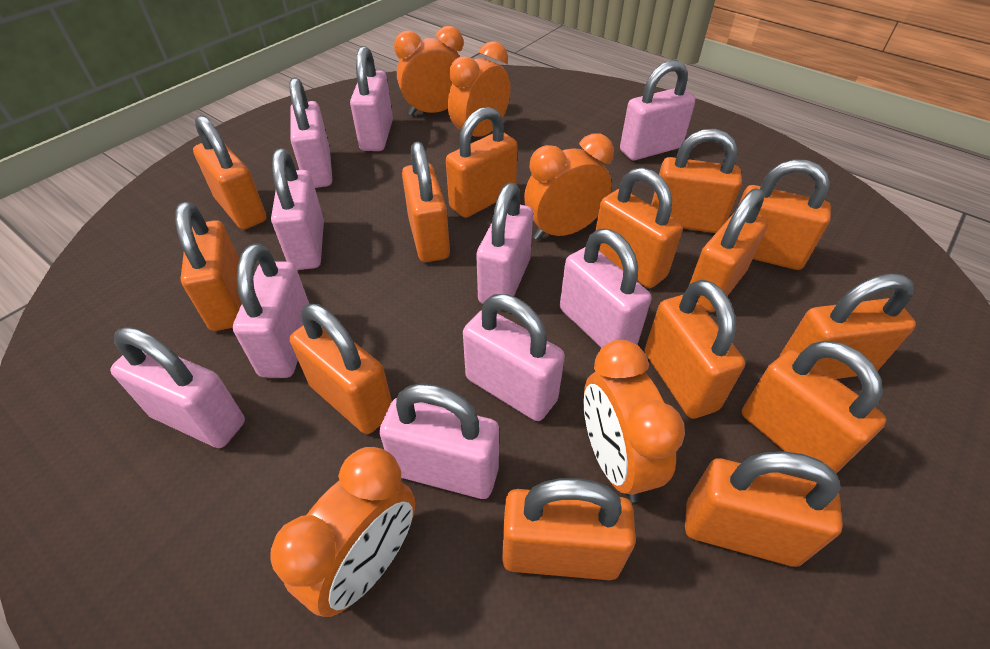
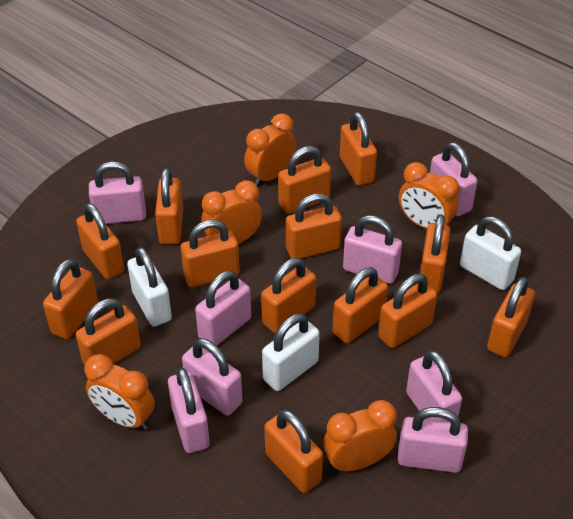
pink padlock: [110,327,245,448] [233,244,309,378] [271,148,324,270] [289,77,332,188] [350,46,393,151] [379,383,499,499] [463,294,565,421] [476,183,533,304] [560,229,652,348] [620,60,696,160] = 10 -> [89,161,146,224] [168,367,210,453] [182,338,243,416] [195,270,251,346] [343,215,402,284] [398,407,468,473] [406,350,462,422] [430,142,478,216] = 8
white padlock: none = 0 -> [127,247,172,327] [262,313,320,391] [460,216,521,290] = 3

